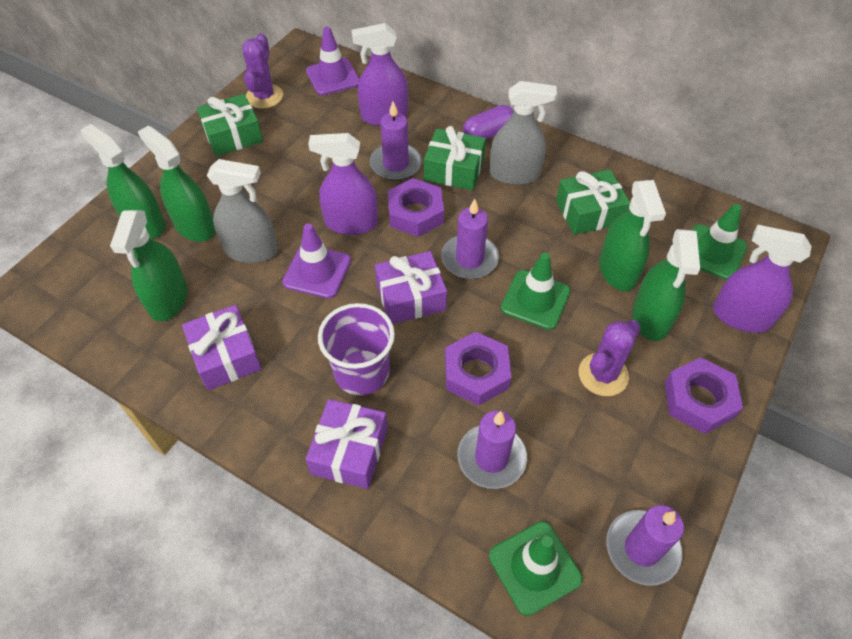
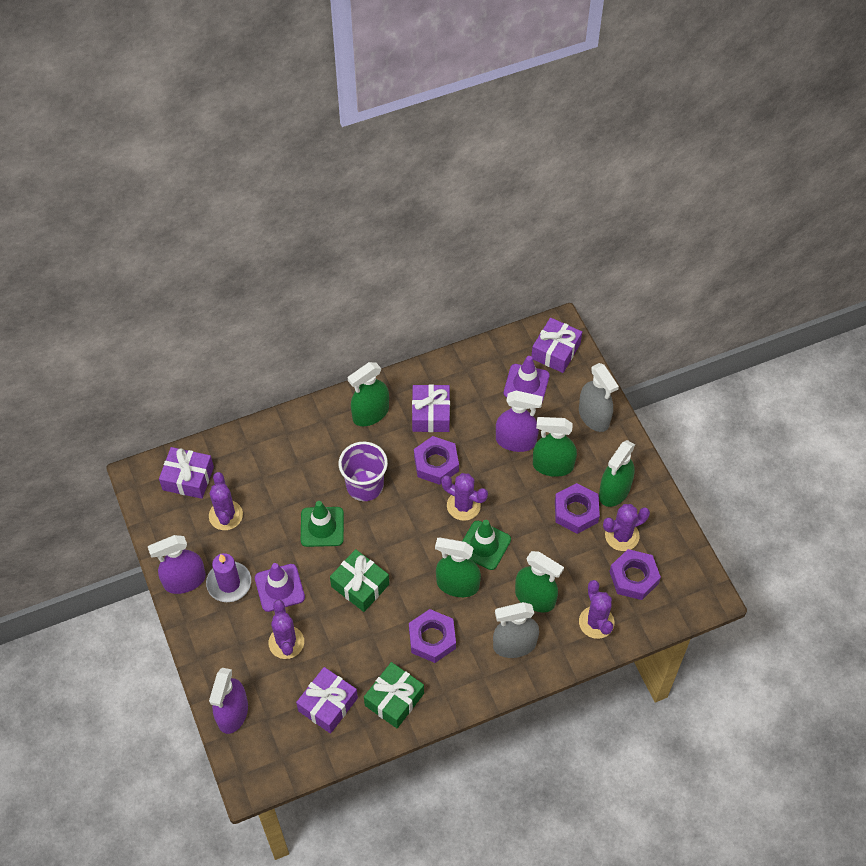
green gift: [197,94,263,156] [424,126,486,190] [556,169,630,235] = 3 -> [330,549,389,612] [364,662,424,728] = 2
green traffic cone: [489,521,583,616] [501,253,571,330] [692,204,747,280] = 3 -> [301,501,344,547] [463,520,511,570] = 2
purple cactus: [242,33,283,109] [579,320,641,396] = 2 -> [209,472,243,530] [268,600,304,659] [441,473,488,521] [579,580,615,639] [603,504,650,551] = 5
purple candle: [370,101,422,181] [441,199,499,279] [458,411,527,489] [606,505,684,586] = 4 -> [206,553,251,602] = 1
purple capsule: [463,105,514,140] = 1 -> none = 0
purple gift: [182,305,262,390] [306,399,388,489] [375,251,447,324] = 3 -> [159,447,214,499] [296,667,358,734] [412,384,450,432] [531,318,582,373] = 4
purple nut: [388,178,444,237] [445,332,511,405] [665,357,743,434] = 3 -> [409,609,456,663] [414,436,459,485] [555,483,600,534] [609,549,661,600] = 4

